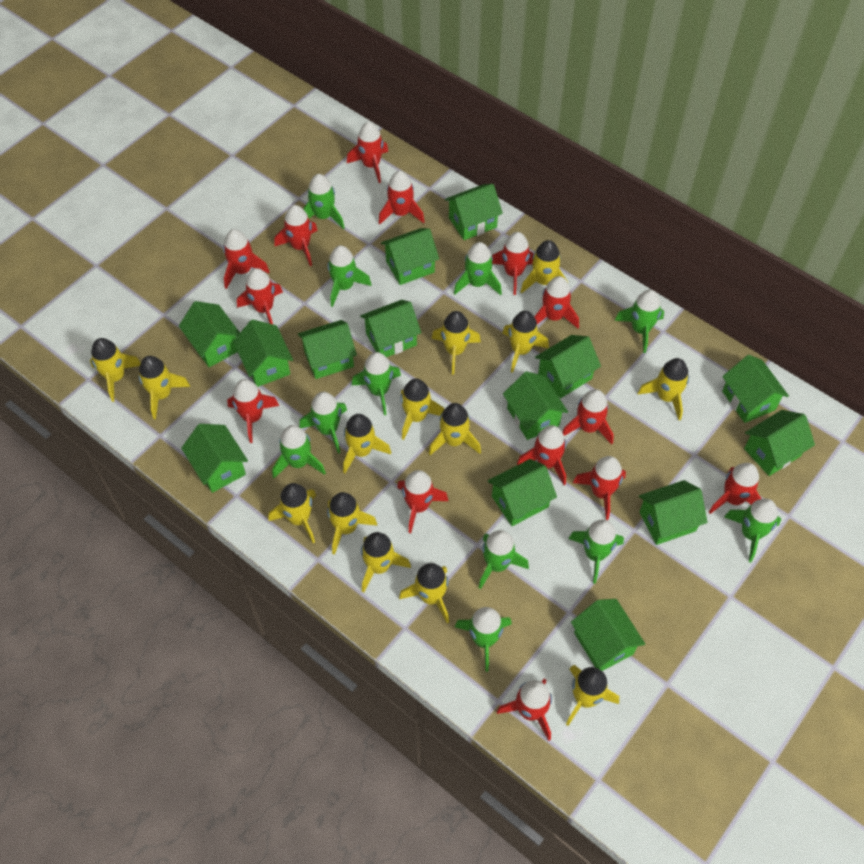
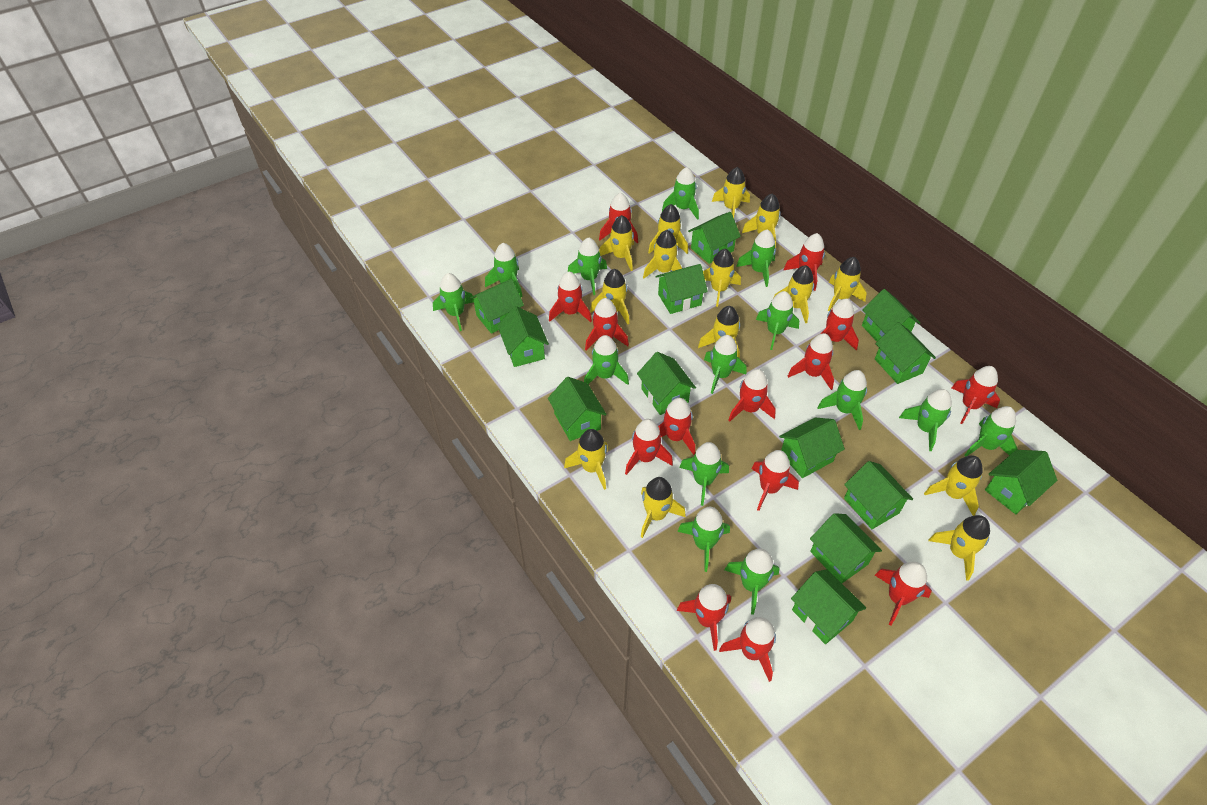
green house: [179,301,240,367] [181,424,248,493] [233,320,293,387] [298,320,357,379] [360,300,421,357] [381,228,439,285] [445,184,503,240] [488,459,557,526] [503,371,568,440] [535,335,601,398] [571,599,645,671] [639,480,707,545] [722,355,789,423] [744,410,815,476] = 14 -> [469,279,524,334] [497,306,549,367] [548,377,607,441] [637,352,696,415] [655,264,708,314] [688,212,741,264] [779,417,845,478] [791,569,866,644] [810,513,882,583] [844,461,913,529] [862,289,920,341] [875,322,936,384] [985,450,1057,514] = 13
green rocket: [272,425,326,478] [299,392,347,454] [303,174,345,229] [327,245,372,307] [352,352,401,415] [454,242,502,295] [455,607,512,672] [478,530,529,589] [568,519,624,584] [615,290,664,353] [724,498,781,562] = 11 -> [433,273,474,331] [485,243,523,297] [568,238,607,295] [584,335,629,385] [662,167,699,220] [677,507,730,572] [679,442,729,506] [704,335,746,394] [725,548,780,615] [736,229,776,287] [756,291,799,350] [817,370,867,430] [899,389,952,451] [964,406,1018,457] = 14

